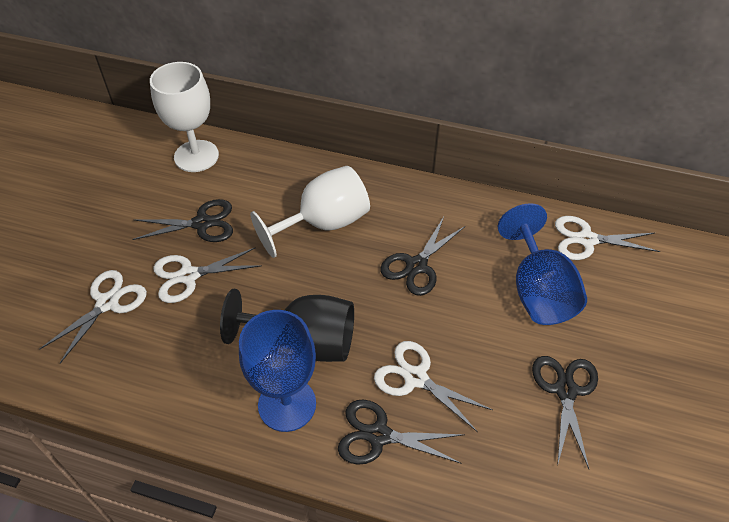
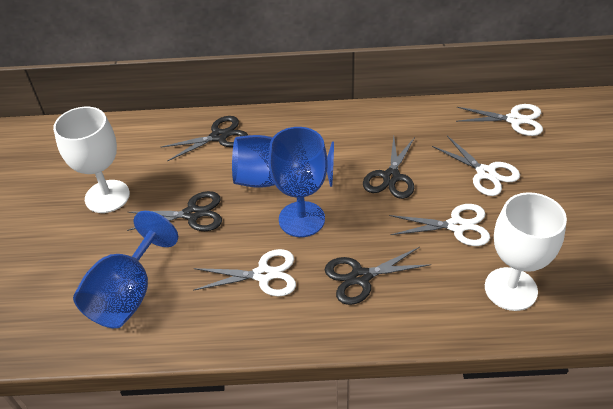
black goblet: [220,289,354,362] = 1 -> none = 0
blue goblet: [239,310,316,432] [498,203,587,325] = 2 -> [73,211,178,328] [232,135,334,188] [268,127,328,237] = 3

